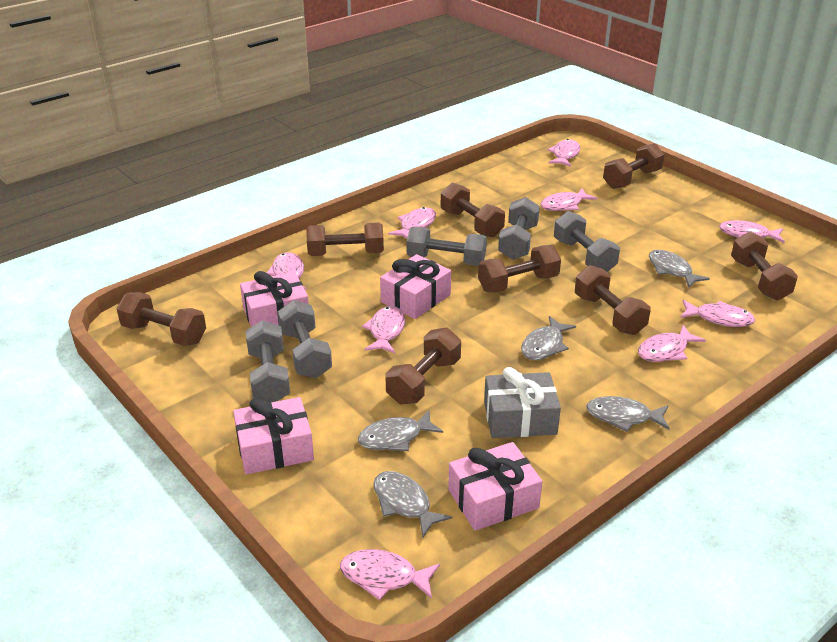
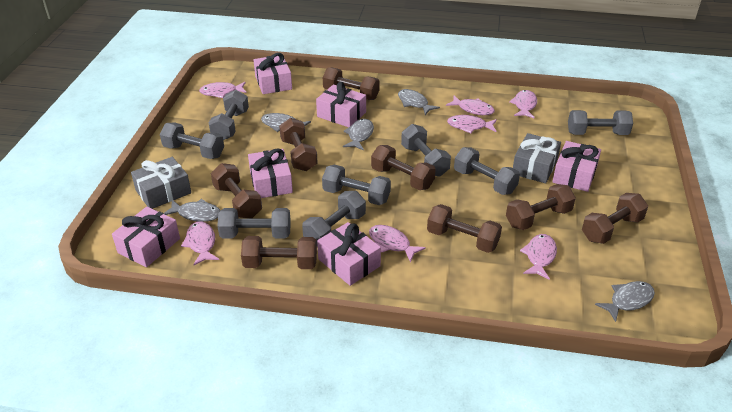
grey dumbbell: [246,320,290,402] [278,300,332,378] [407,226,487,266] [498,197,540,260] [554,211,620,272] = 5 -> [160,122,224,159] [209,90,249,140] [217,208,291,238] [302,191,366,246] [322,164,391,205] [401,124,451,177] [454,147,520,195] [568,110,633,135] = 8
grey gift: [484,367,561,438] = 1 -> [131,157,191,209] [513,133,561,184] = 2
pink fish: [267,252,306,290] [340,549,440,600] [362,306,405,354] [388,207,436,239] [540,188,597,211] [547,139,580,167] [638,325,706,362] [680,300,755,327] [719,220,785,243] = 9 -> [181,221,219,266] [199,82,246,98] [369,225,426,263] [446,95,495,115] [447,115,497,133] [509,90,537,119] [520,234,557,280] = 7
pink gift: [233,397,314,475] [240,271,309,327] [380,254,451,319] [448,442,542,531] = 4 -> [112,207,180,267] [248,148,293,198] [254,53,292,94] [316,82,366,127] [317,222,381,286] [552,141,601,192] = 6

